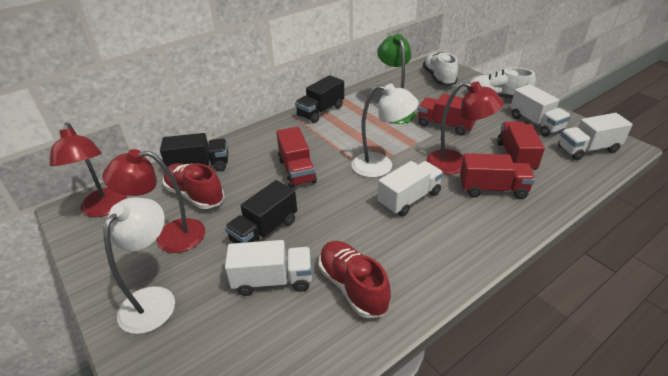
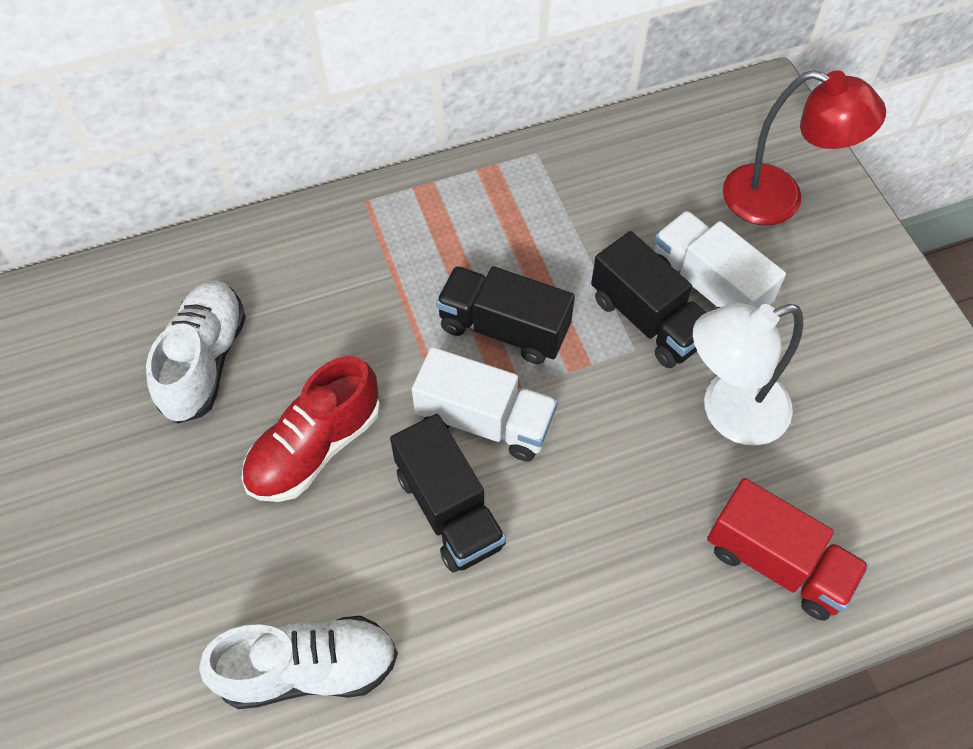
green lamp: [377,34,415,124] = 1 -> none = 0
red lamp: [50,123,127,217] [102,149,205,253] [426,82,504,174] = 3 -> [723,70,886,226] = 1
red shoe: [163,163,224,209] [319,241,391,318] = 2 -> [241,356,380,502] = 1
red truck: [276,127,317,188] [418,94,476,135] [460,153,535,199] [497,121,545,172] = 4 -> [707,478,869,621] = 1
white lamp: [103,197,175,334] [352,84,419,178] = 2 -> [693,303,804,446] = 1
white truck: [225,240,312,296] [378,161,443,216] [511,84,571,137] [558,113,633,160] = 4 -> [412,347,558,461] [654,210,786,309] = 2

